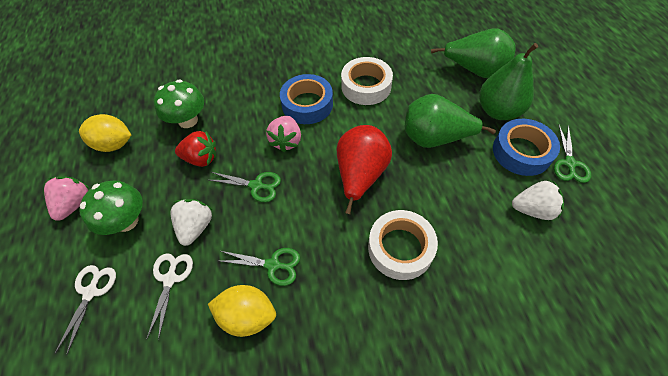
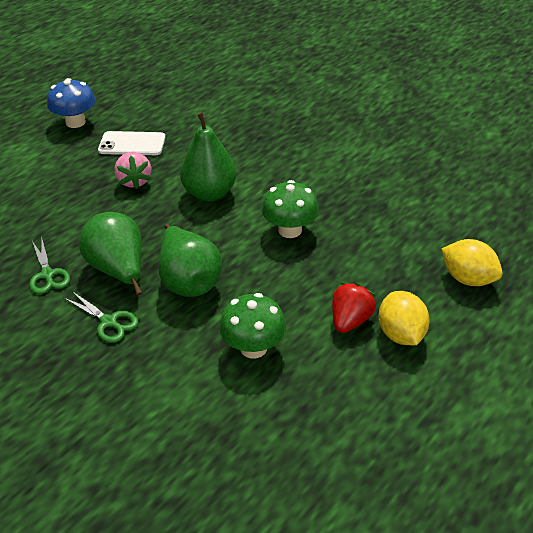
blue mushroom: none = 0 -> [47,78,96,128] = 1
blue tape: [280,74,333,124] [493,119,560,176] = 2 -> none = 0
green scissors: [209,172,281,202] [220,248,300,286] [554,125,591,183] = 3 -> [29,240,70,294] [64,291,138,343] = 2
pink strawberry: [44,177,90,221] [266,116,301,152] = 2 -> [115,152,151,189] = 1
red pear: [337,125,392,214] = 1 -> none = 0
white phone: none = 0 -> [98,131,166,155] = 1
white scissors: [55,265,116,355] [147,253,193,340] = 2 -> none = 0
white strawberry: [171,199,212,246] [512,180,564,220] = 2 -> none = 0
white tape: [341,57,393,105] [368,210,438,280] = 2 -> none = 0

